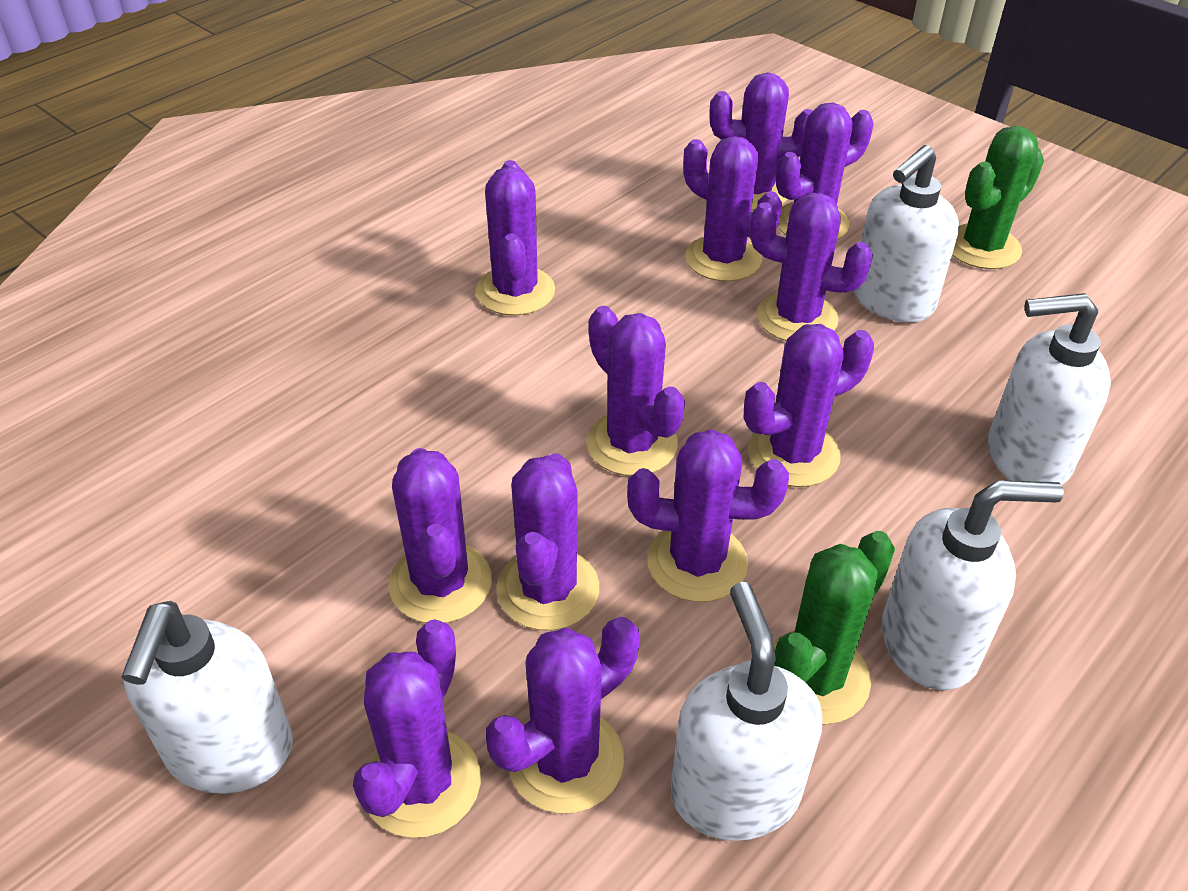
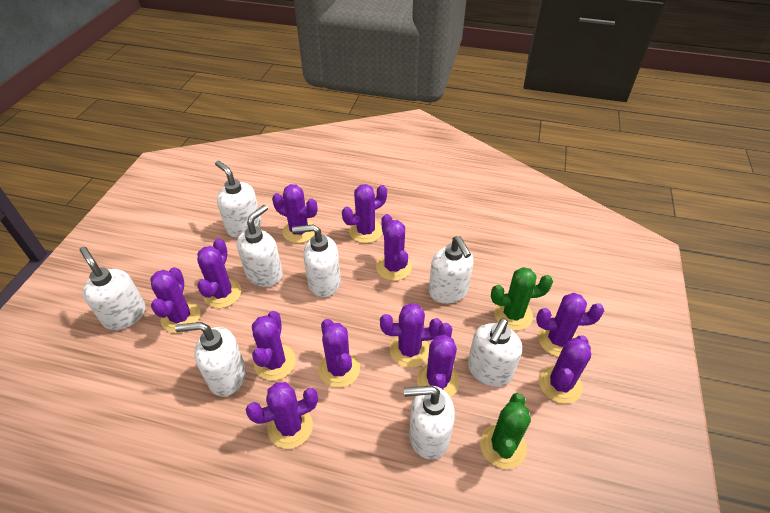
white soap dispenser: [122,601,293,794] [671,582,823,841] [853,145,959,322] [882,480,1064,690] [988,293,1111,485] = 5 -> [80,246,146,330] [175,322,246,396] [215,161,261,238] [237,205,283,287] [292,224,341,297] [404,385,455,460] [429,236,474,304] [468,318,522,387] = 8

